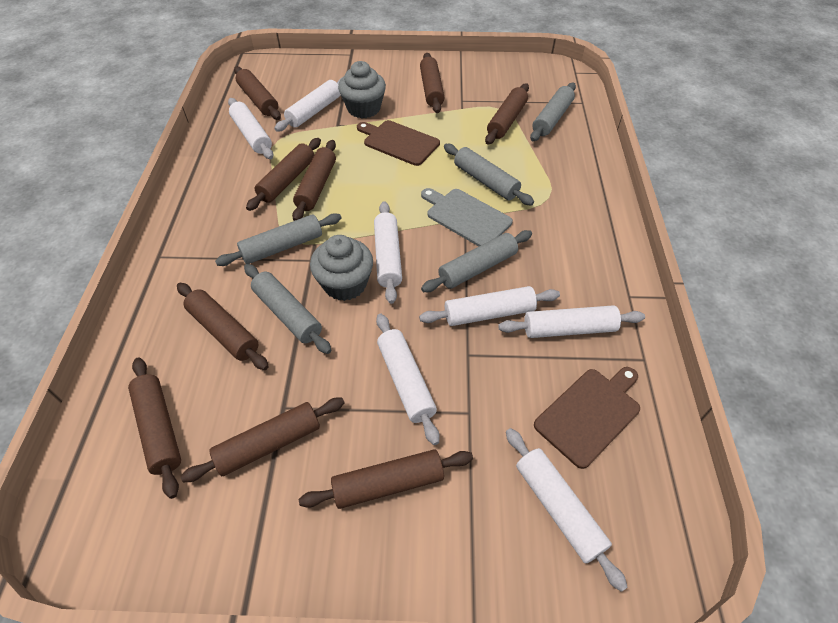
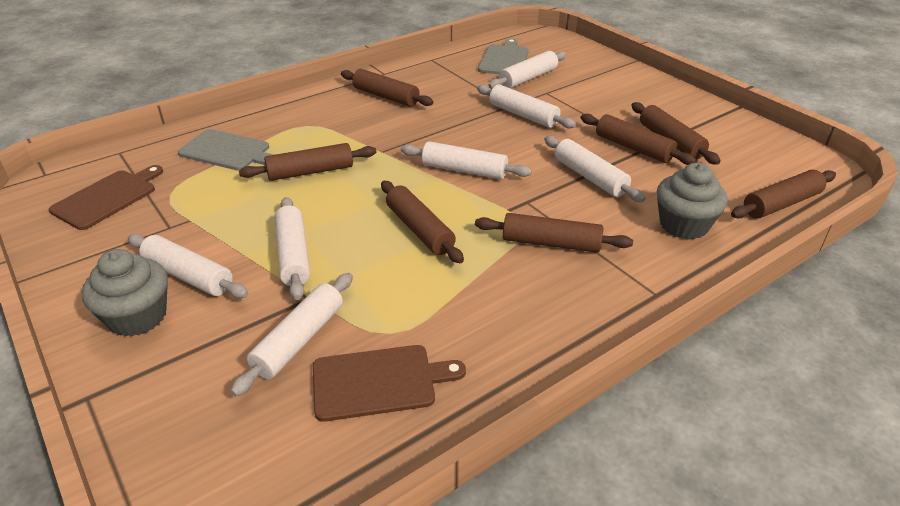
brown rolling pin: [128,358,181,499] [177,283,269,370] [180,398,345,482] [234,66,281,120] [246,138,321,211] [292,140,336,221] [299,449,473,509] [420,53,444,113] [485,83,529,145] = 9 -> [239,143,376,181] [341,69,433,107] [381,181,464,263] [475,213,633,253] [581,114,696,165] [631,102,721,165] [731,170,836,219] = 7
grey cutting board: [421,188,513,247] = 1 -> [178,129,274,171] [478,38,529,74] = 2
grey rolling pin: [215,213,342,266] [244,264,332,354] [421,230,532,292] [444,144,534,206] [530,83,576,141] = 5 -> none = 0

